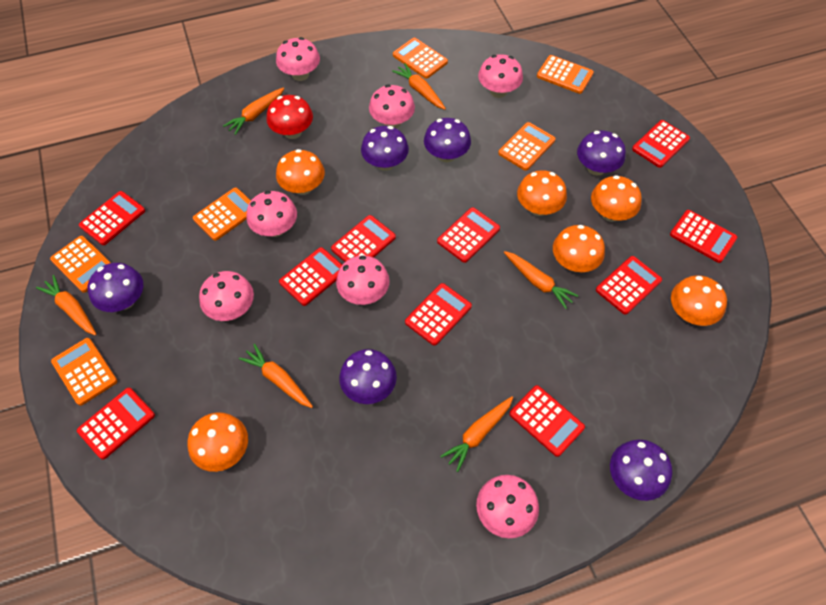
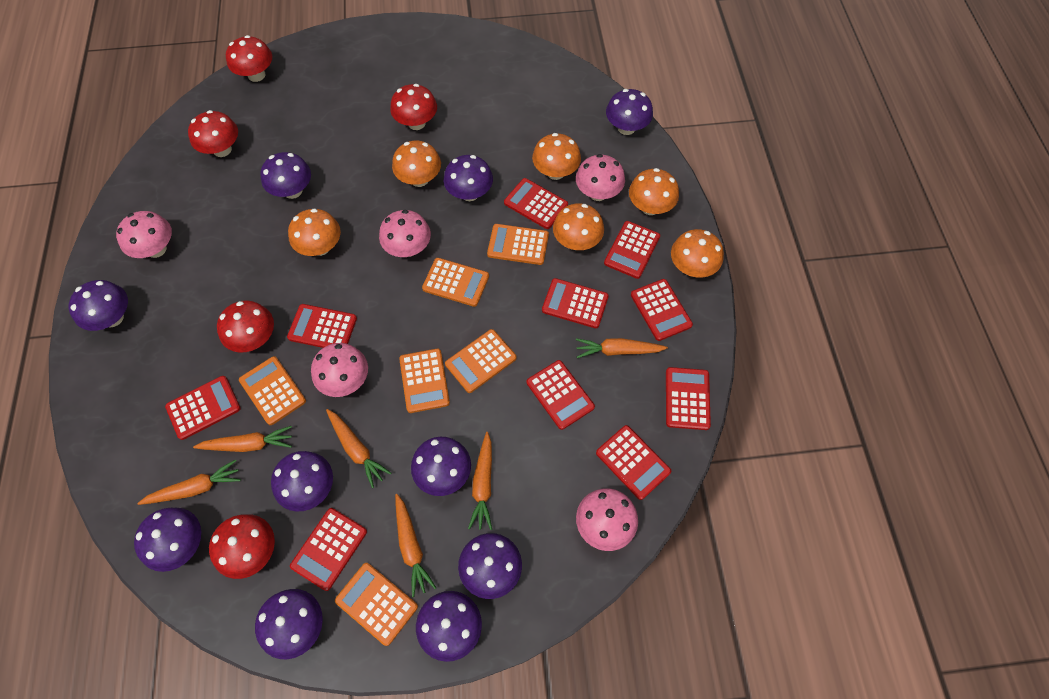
pink mushroom: [199,271,254,321] [246,191,297,237] [276,37,320,81] [336,256,390,305] [369,84,415,128] [476,475,539,538] [478,54,523,98] = 7 -> [116,211,172,258] [311,343,368,397] [379,210,431,257] [576,154,625,201] [576,488,638,551] = 5
purple mushroom: [88,263,143,312] [339,349,397,404] [361,126,409,171] [424,118,471,162] [577,131,626,176] [610,440,672,501] = 6 -> [69,280,128,331] [134,508,201,572] [255,589,323,659] [260,152,311,199] [271,451,333,511] [411,437,471,496] [416,591,482,662] [444,155,493,201] [458,533,522,599] [606,89,653,135] = 10
red mushroom: [267,95,313,139] = 1 -> [188,110,238,157] [209,514,275,579] [217,300,274,353] [226,35,272,82] [390,84,437,130] = 5

